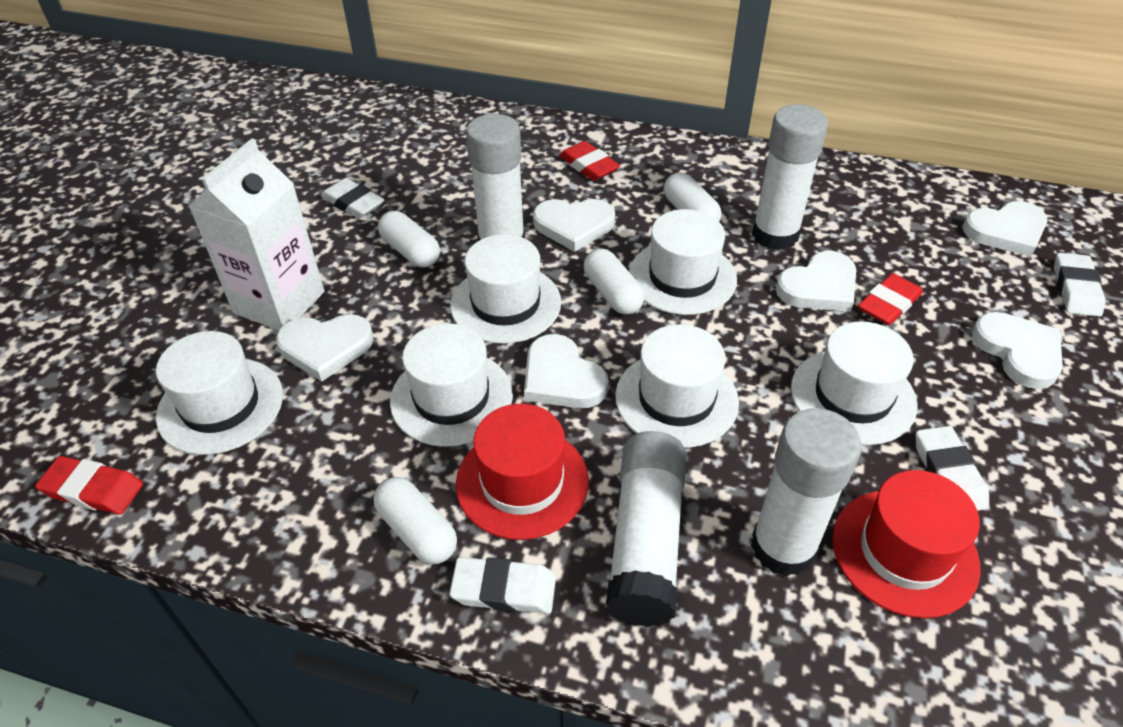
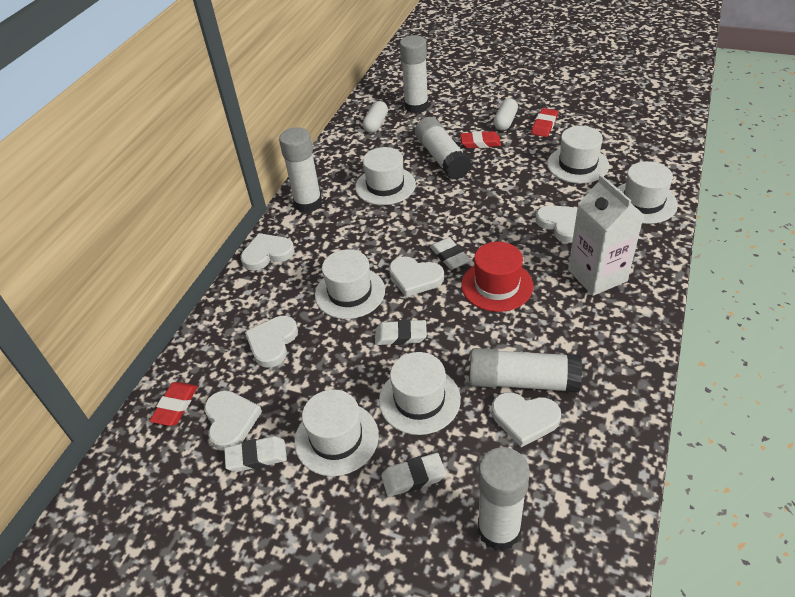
red hat: [456,404,589,540] [832,470,980,618] = 2 -> [461,242,533,312] = 1
white capsule: [374,477,457,564] [378,211,440,267] [584,248,645,315] [664,172,722,222] = 4 -> [363,101,388,133] [493,98,518,131] = 2
white glue stick: [466,114,525,241] [606,431,686,627] [751,408,861,577] [752,104,828,250] = 4 -> [279,127,322,212] [400,35,429,113] [415,117,471,180] [469,348,582,393] [478,447,530,551] = 5

